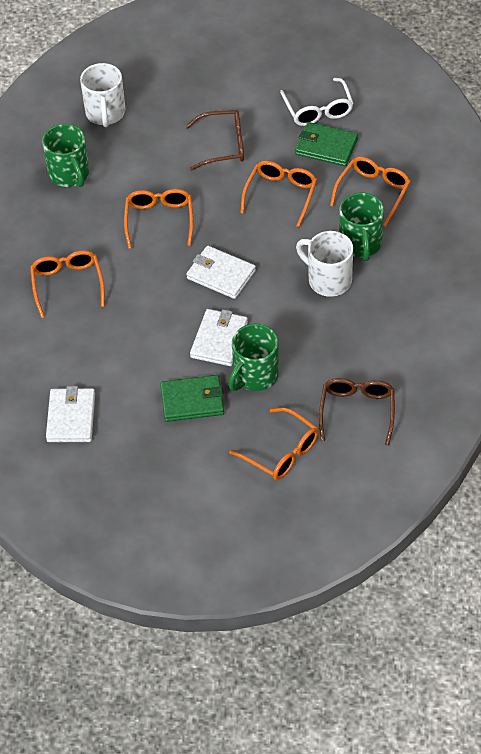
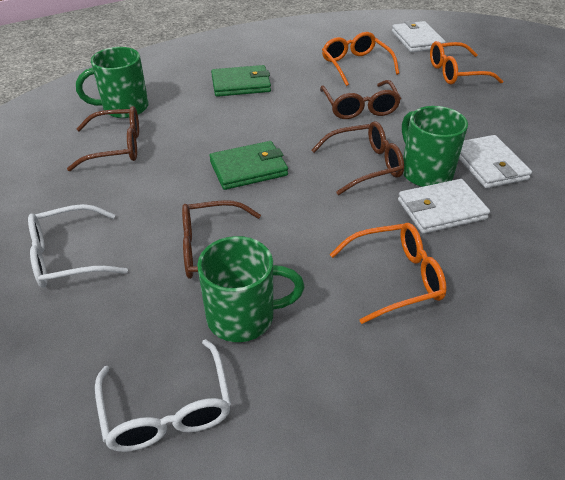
brown glasses: [185,110,244,171] [319,378,395,446] = 2 -> [67,106,139,171] [182,200,261,279] [312,121,404,195] [320,80,401,119] = 4
orange glasses: [30,250,105,318] [124,189,193,249] [229,407,319,480] [240,161,317,227] [330,157,411,227] = 5 -> [322,32,399,86] [330,223,447,324] [430,41,503,84] = 3
white glasses: [280,78,353,126] = 1 -> [28,204,128,288] [95,339,231,452] = 2
white mug: [80,63,125,127] [296,231,353,297] = 2 -> none = 0

